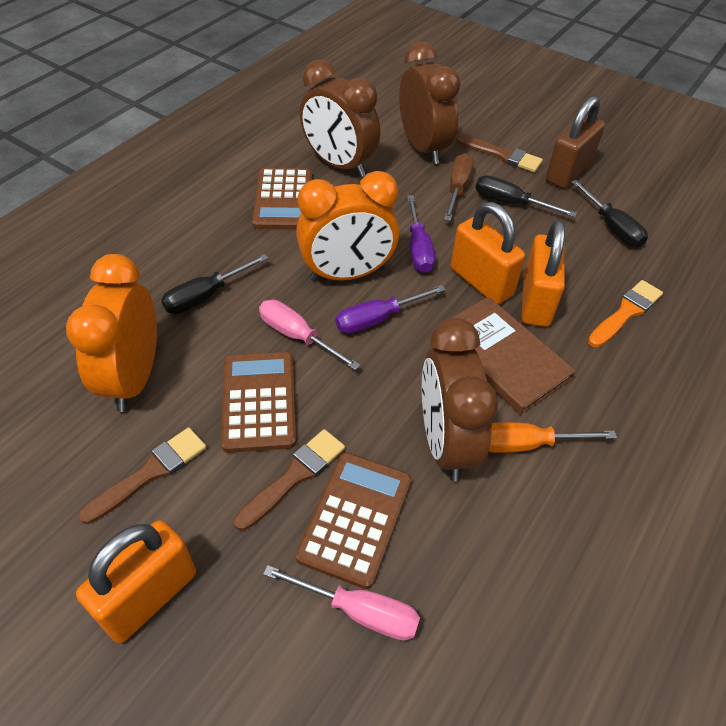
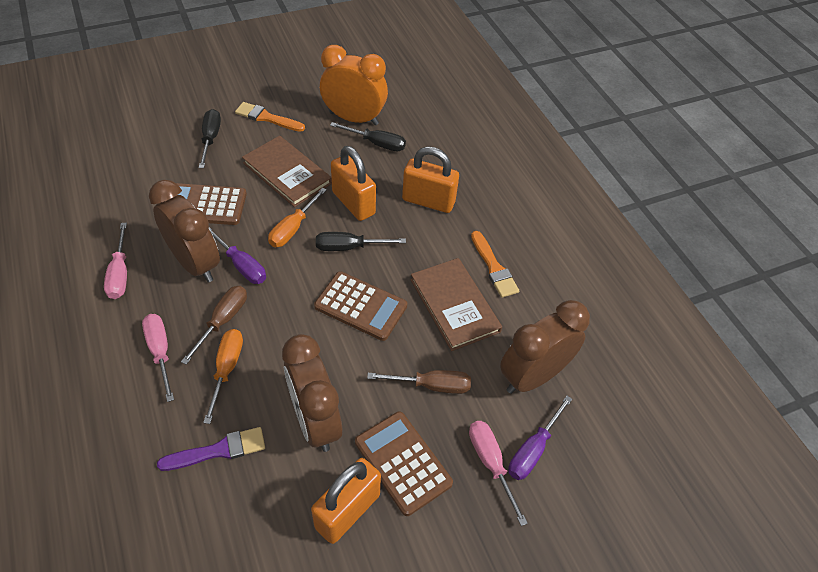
brown book: [452,296,575,414] = 1 -> [242,136,332,207] [410,258,502,351] = 2
brown brush: [78,427,206,524] [234,429,345,531] [456,135,543,172] = 3 -> none = 0
brown padlock: [546,96,605,189] = 1 -> none = 0
brown screwdriver: [444,153,474,221] = 1 -> [181,286,247,365] [367,370,471,394] = 2
orange brush: [588,280,663,348] = 1 -> [235,102,305,132] [471,231,519,298] = 2
orange clock: [66,254,157,412] [296,171,399,281] = 2 -> [320,45,388,125] = 1
orange screwdriver: [489,422,617,453] = 1 -> [203,329,243,424] [268,188,327,247] = 2
pink screwdriver: [259,300,360,370] [263,565,420,641] = 2 -> [104,223,127,299] [142,314,174,402] [469,421,528,526] = 3
purple brush: none = 0 -> [157,427,265,471] = 1

